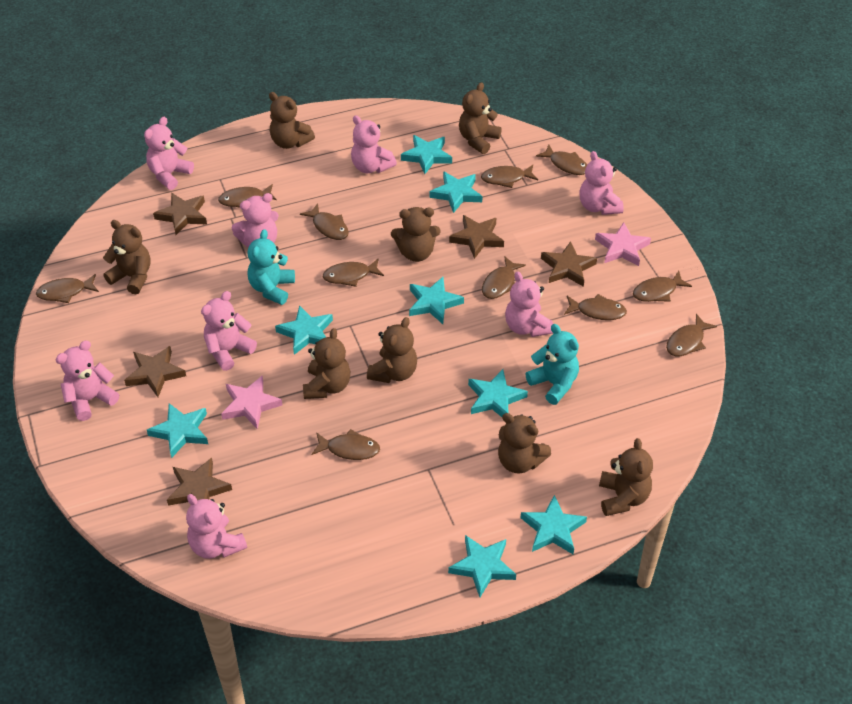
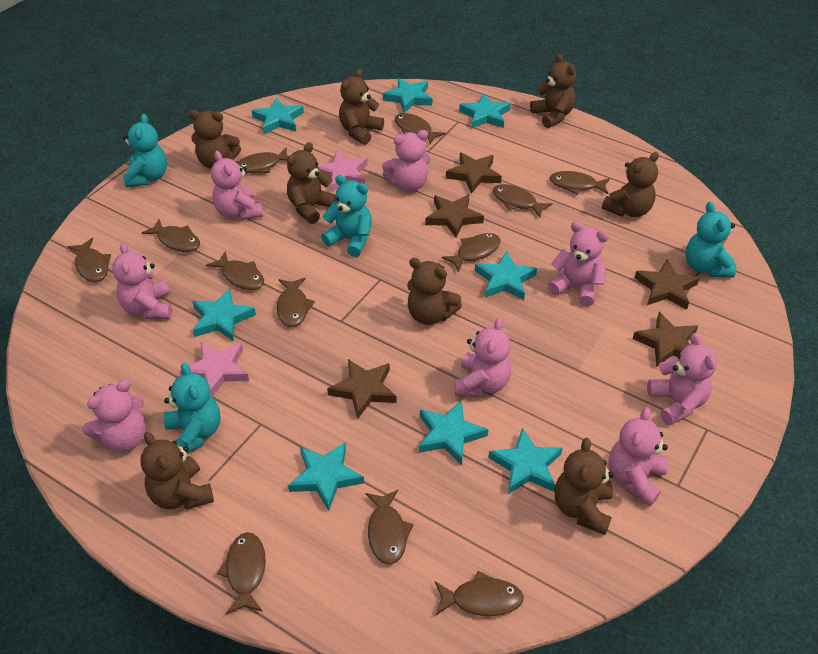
brown fish: [36,274,99,303] [218,184,276,208] [300,203,349,240] [312,429,380,460] [323,259,384,287] [481,165,538,188] [482,256,526,299] [536,145,587,175] [564,294,627,320] [633,271,692,302] [666,314,717,356] = 11 -> [68,238,111,282] [142,219,200,252] [206,251,264,290] [217,532,266,615] [238,147,289,173] [277,277,315,327] [366,490,414,565] [395,113,446,144] [435,571,524,616] [441,233,501,272] [493,184,552,217] [549,171,610,195] = 12
turquoise teddy bear: [247,229,295,305] [526,324,579,405] = 2 -> [123,114,167,187] [164,362,220,454] [321,175,372,257] [686,202,736,278] = 4

